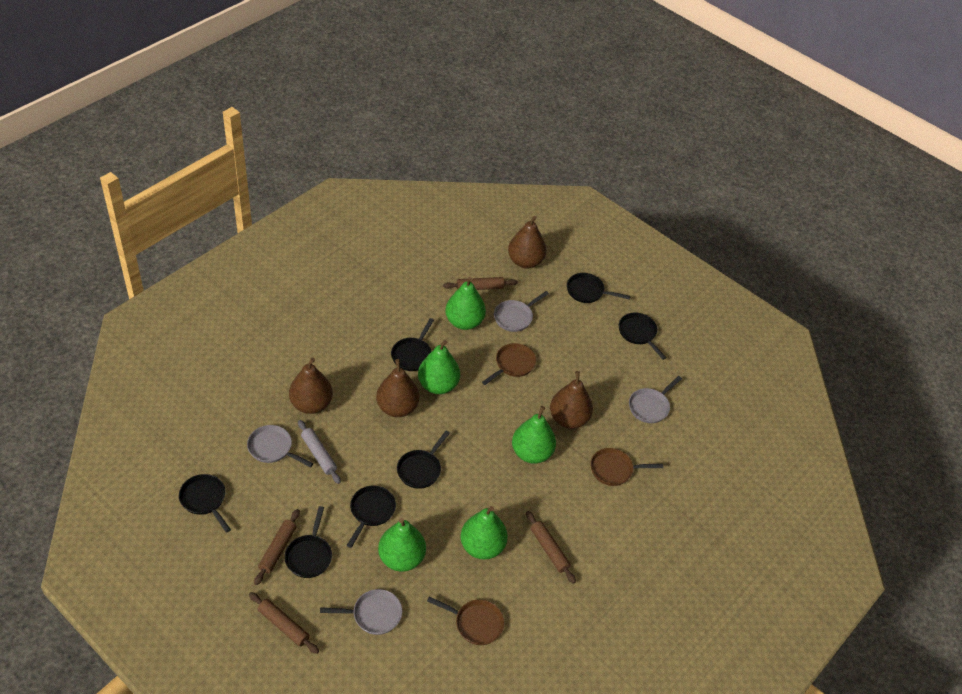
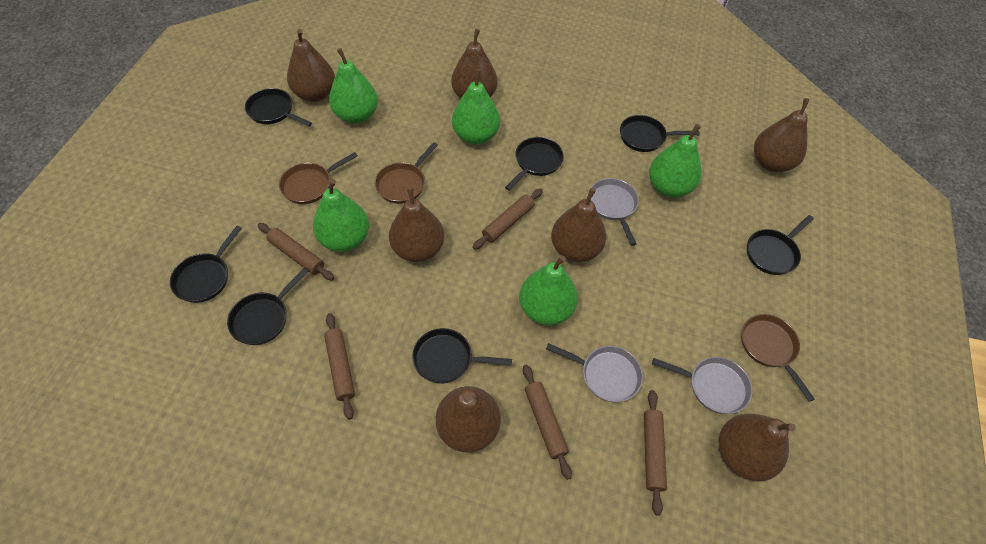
brown pear: [289,357,333,414] [376,359,419,417] [508,216,546,268] [550,371,593,429] = 4 -> [287,29,335,102] [389,187,444,262] [436,386,501,453] [451,29,498,99] [551,188,606,262] [719,414,796,482] [754,98,810,172] = 7
brown rolling pin: [249,592,319,654] [254,509,300,585] [443,277,518,290] [526,511,576,584] = 4 -> [258,223,334,281] [324,313,355,420] [473,188,543,250] [523,365,572,480] [644,390,667,516] = 5
grey pan: [247,425,313,467] [320,589,402,635] [494,291,549,332] [629,376,682,423] = 4 -> [546,343,643,402] [591,178,639,246] [652,357,752,414] = 3
grey rolling pin: [298,420,341,484] = 1 -> none = 0

